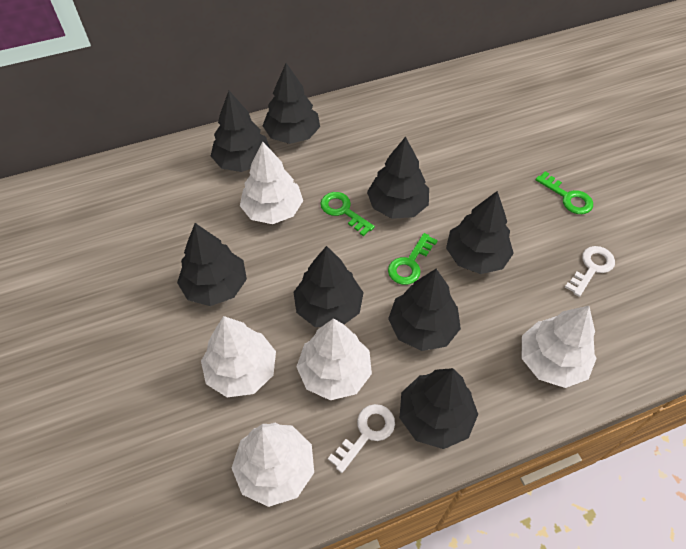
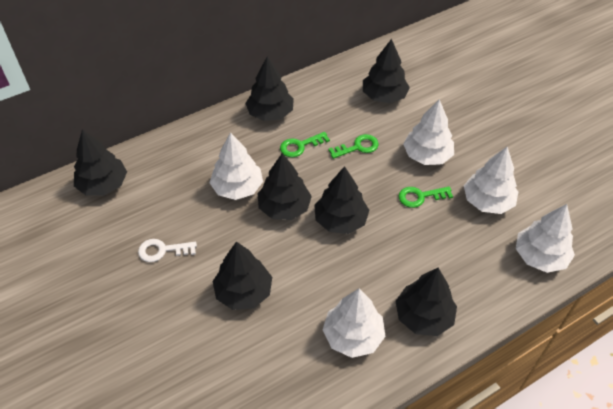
black tree: [177,223,247,306] [211,91,270,172] [262,63,320,144] [293,246,364,327] [367,137,429,219] [388,268,461,351] [400,368,478,449] [446,191,514,274] = 8 -> [74,129,127,196] [213,241,272,310] [245,56,294,121] [258,153,312,220] [314,166,369,234] [363,39,410,103] [395,268,457,336] = 7
white key: [328,404,395,473] [565,246,615,297] = 2 -> [138,239,197,262] = 1

